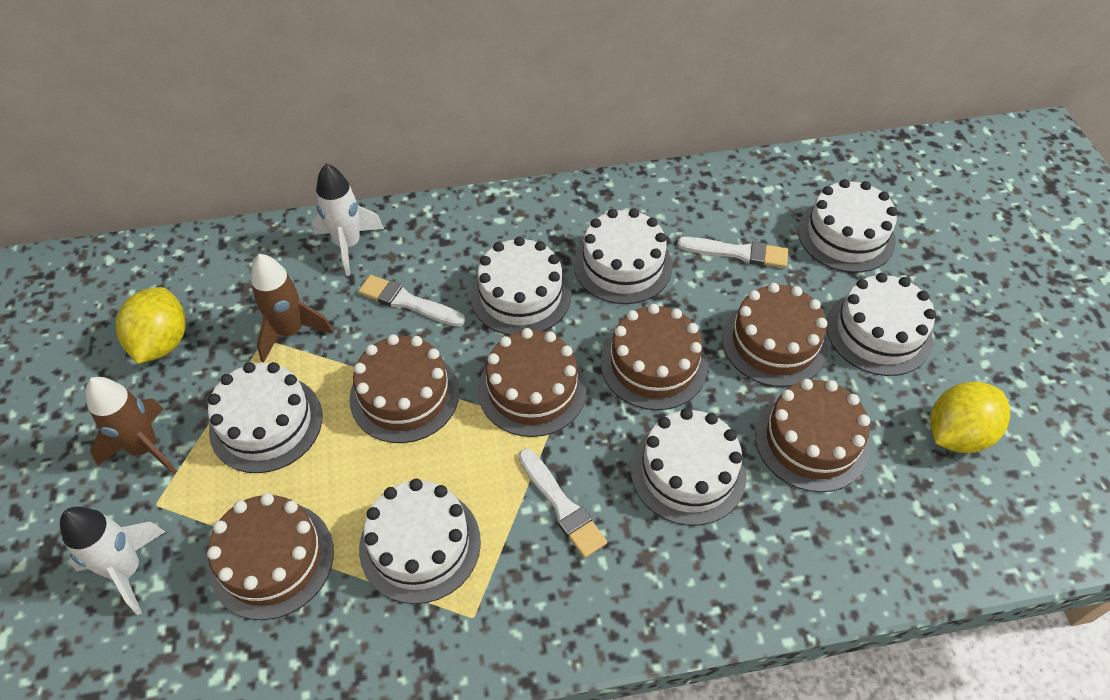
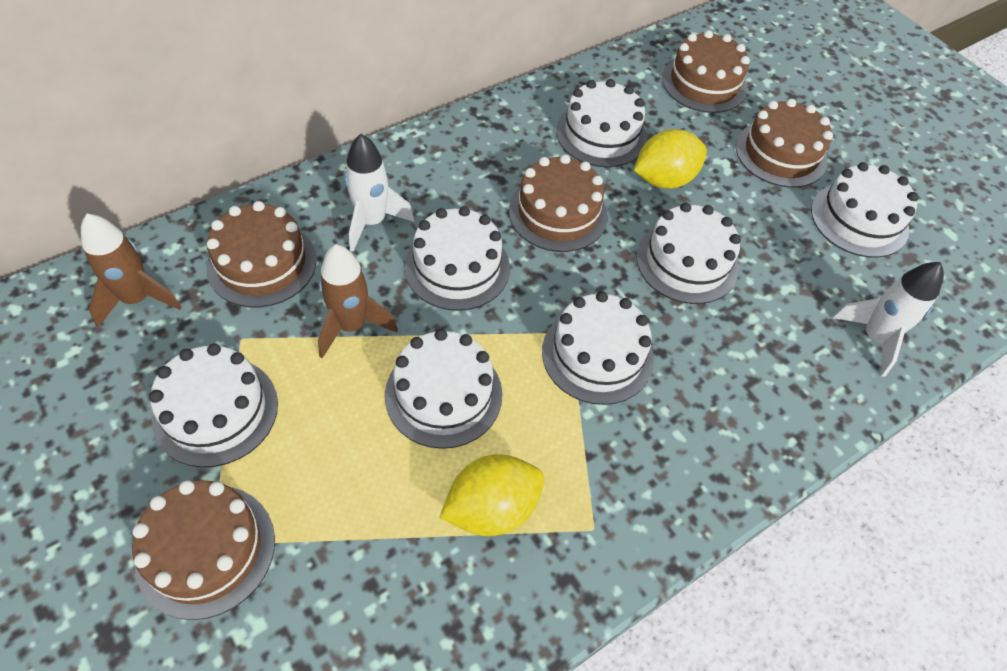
brown cake: [207,493,334,620] [349,334,459,443] [478,328,587,437] [601,304,708,410] [722,283,828,387] [755,379,870,492] = 6 -> [132,480,275,620] [206,201,317,307] [509,154,608,252] [662,30,750,113] [736,99,833,188] = 5
white brush: [358,275,465,327] [518,449,607,558] [677,237,788,268] = 3 -> none = 0

